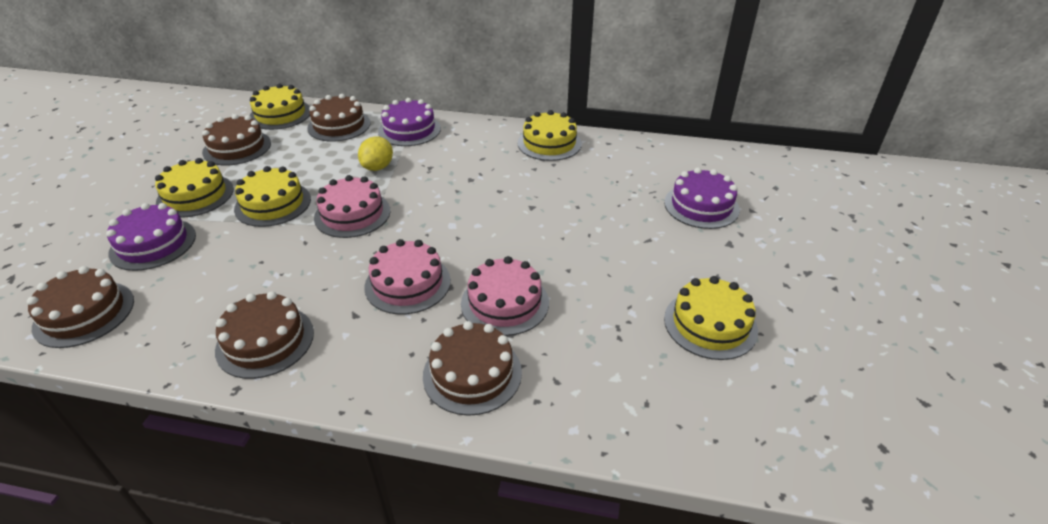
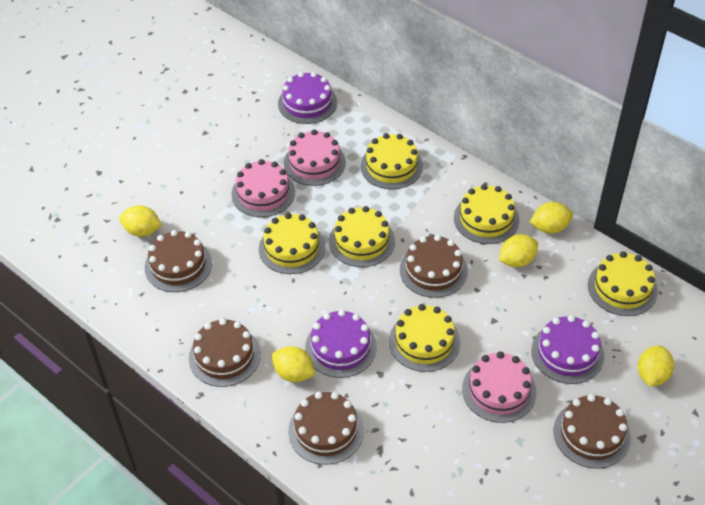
yellow cake: [155,158,234,218] [234,166,311,227] [250,84,310,130] [518,110,582,161] [664,276,758,360] = 5 -> [259,213,325,274] [329,206,395,267] [360,133,423,189] [389,304,460,372] [454,184,519,244] [588,251,658,316] = 6
yellow lemon: [358,136,393,171] = 1 -> [119,205,162,237] [272,346,316,382] [499,234,538,267] [530,202,573,234] [638,346,674,386] = 5

